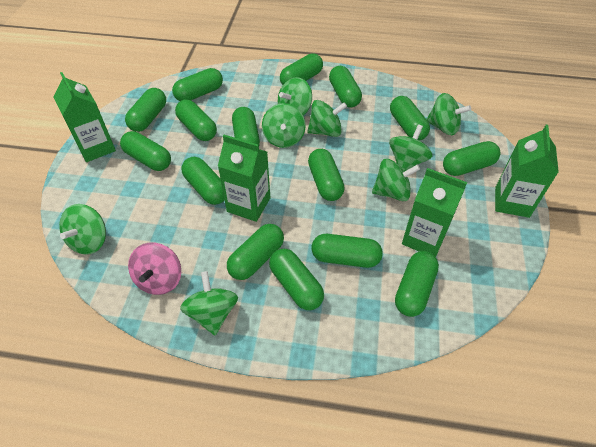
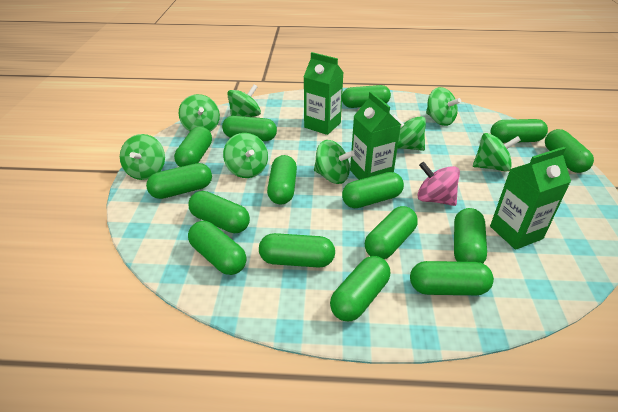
green carton: [53,72,116,162] [218,135,270,222] [402,168,467,257] [495,125,559,218] = 4 -> [304,52,343,135] [350,92,401,180] [490,147,571,250] = 3

